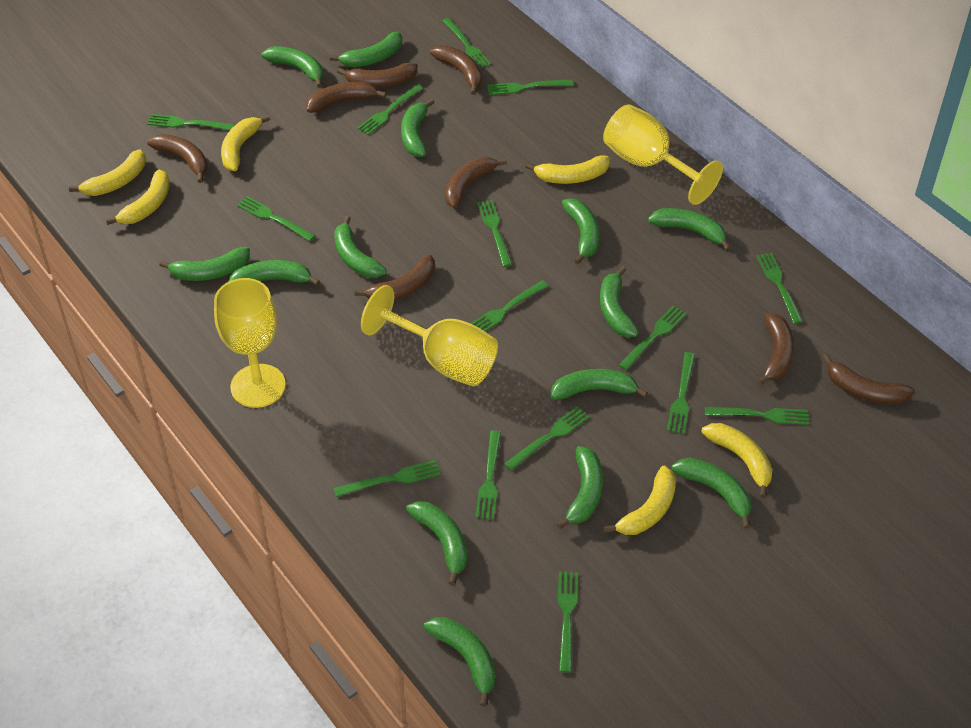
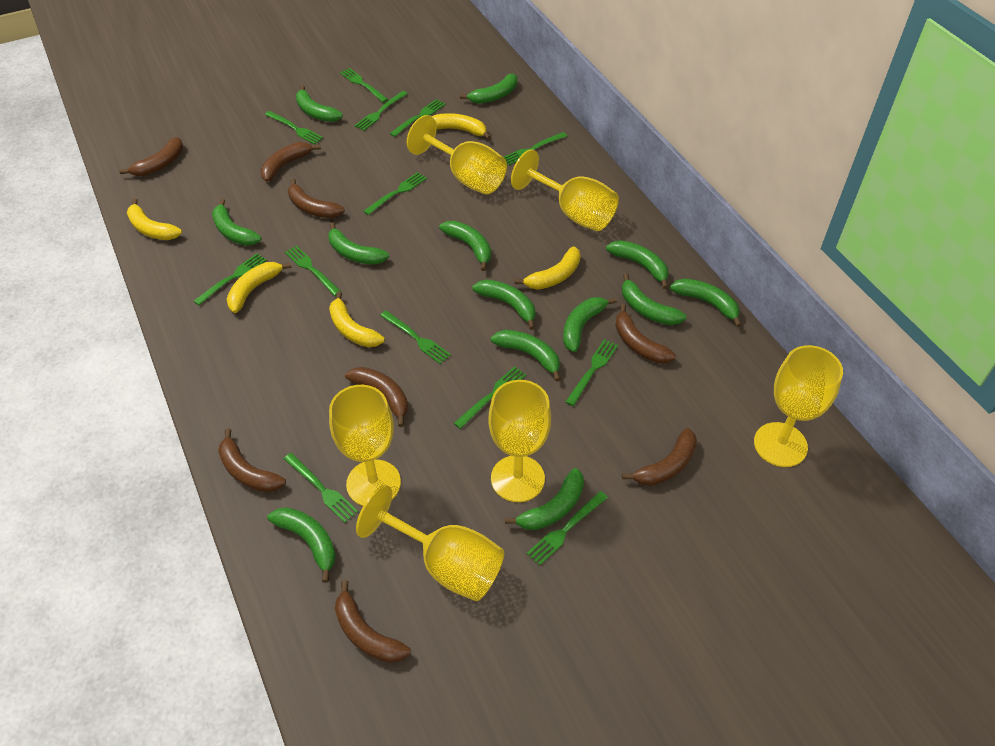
green banana: [159,247,250,281] [228,260,320,286] [262,46,323,88] [330,32,402,67] [334,216,387,278] [401,99,435,157] [406,501,467,585] [424,617,496,707] [551,369,648,400] [557,446,603,529] [562,198,599,264] [600,266,639,337] [648,208,731,251] [672,458,751,529] = 14 -> [212,199,262,246] [267,507,336,583] [296,85,343,122] [328,223,389,265] [439,221,491,271] [460,73,517,104] [472,279,535,330] [491,330,561,382] [505,468,584,530] [563,297,617,352] [606,240,669,289] [622,273,687,325] [670,278,742,327] = 13
green fork: [147,114,235,130] [237,196,316,241] [334,460,441,497] [357,85,423,135] [442,18,491,68] [470,280,548,331] [475,430,501,520] [477,200,512,267] [487,80,573,95] [504,406,590,471] [558,571,578,673] [619,306,687,370] [667,352,695,434] [705,407,809,425] [756,252,803,324] = 15 -> [194,253,267,305] [265,111,323,145] [284,453,358,523] [285,245,340,296] [340,68,388,102] [354,91,408,131] [363,172,427,215] [380,310,451,364] [389,99,446,137] [454,366,526,429] [504,132,567,165] [527,491,608,566] [566,339,618,406] = 13
yellow banana: [69,149,146,196] [106,170,170,225] [221,115,270,171] [525,155,610,184] [603,466,676,535] [701,423,772,498] = 6 -> [127,198,182,240] [227,262,292,313] [329,291,385,347] [432,113,491,140] [515,246,581,290] = 5
yellow goblet: [214,278,286,408] [361,285,498,386] [603,104,723,205] = 3 -> [329,385,401,506] [356,485,504,601] [407,115,507,194] [488,380,551,502] [511,149,619,231] [754,345,843,467] = 6

